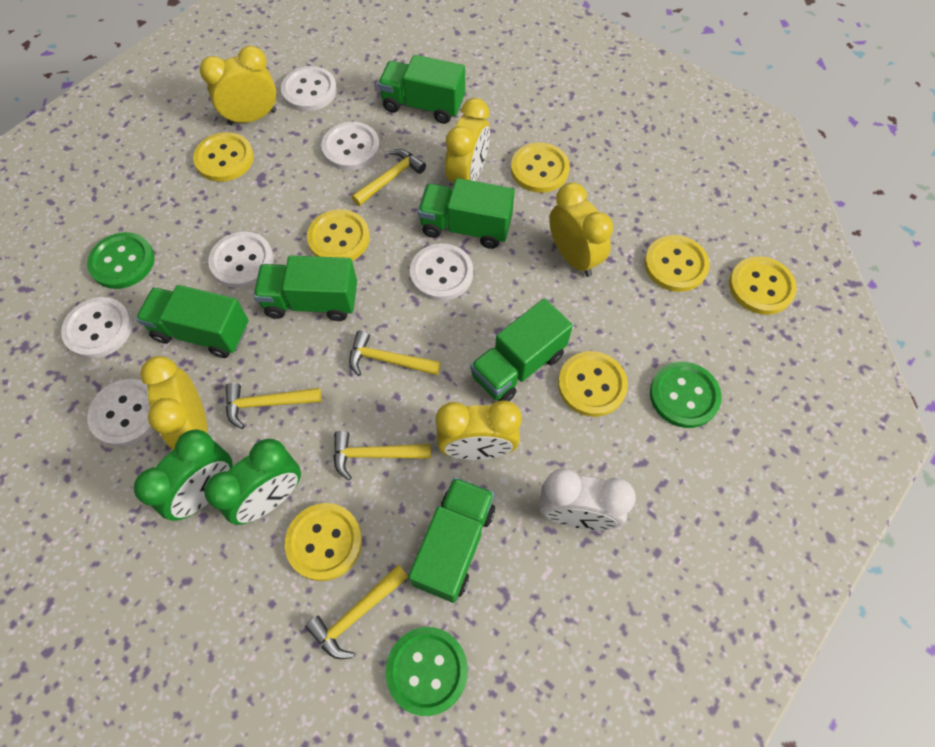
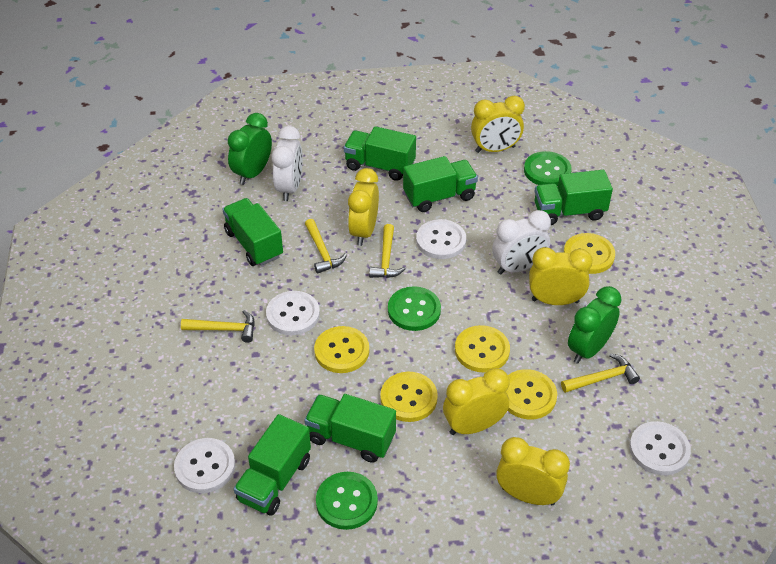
white button: [61,297,132,359] [87,379,154,447] [208,232,274,288] [281,66,337,111] [321,122,380,170] [410,243,473,301] = 6 -> [174,438,235,493] [266,291,320,335] [416,219,466,259] [629,421,691,475] = 4
white clock: [539,468,636,530] = 1 -> [271,126,303,201] [492,210,551,275] = 2
yellow button: [193,132,254,182] [285,503,362,581] [307,209,370,261] [511,143,570,193] [558,351,628,417] [644,235,710,292] [729,256,797,315] = 7 -> [314,326,369,373] [380,372,438,422] [455,325,510,373] [506,369,557,419] [564,233,615,274] = 5
yellow hammer: [226,383,321,429] [305,565,408,659] [333,431,431,481] [349,330,441,376] [352,149,426,206] = 5 -> [181,310,255,343] [305,219,347,274] [369,224,406,278] [561,353,640,393] = 4

